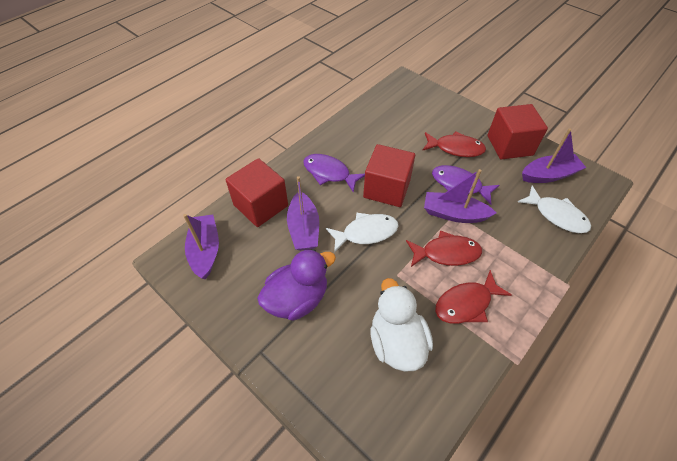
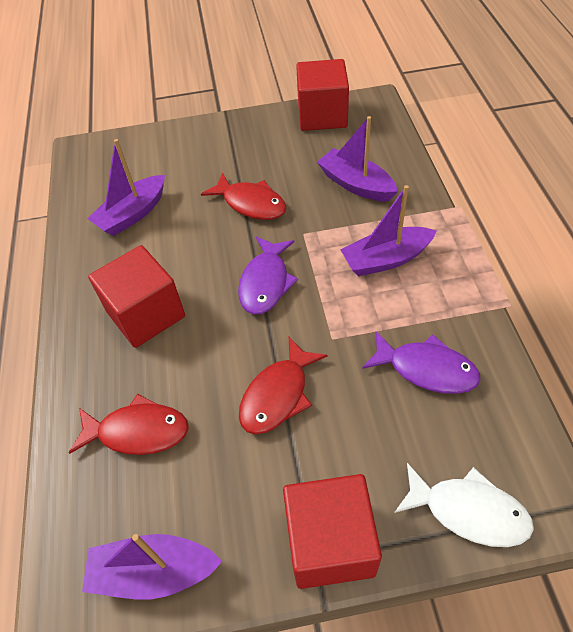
purple duck: [257,249,336,321] = 1 -> none = 0
white duck: [370,278,433,372] = 1 -> none = 0
white fish: [326,213,399,253] [518,186,591,233] = 2 -> [394,463,534,547] = 1

